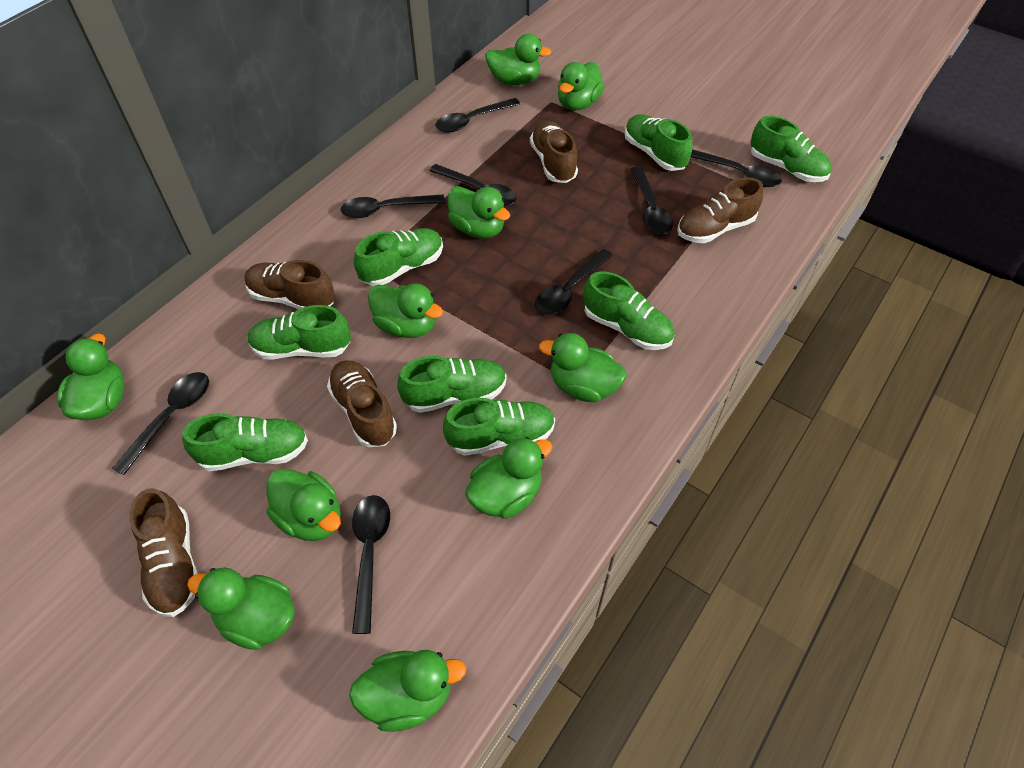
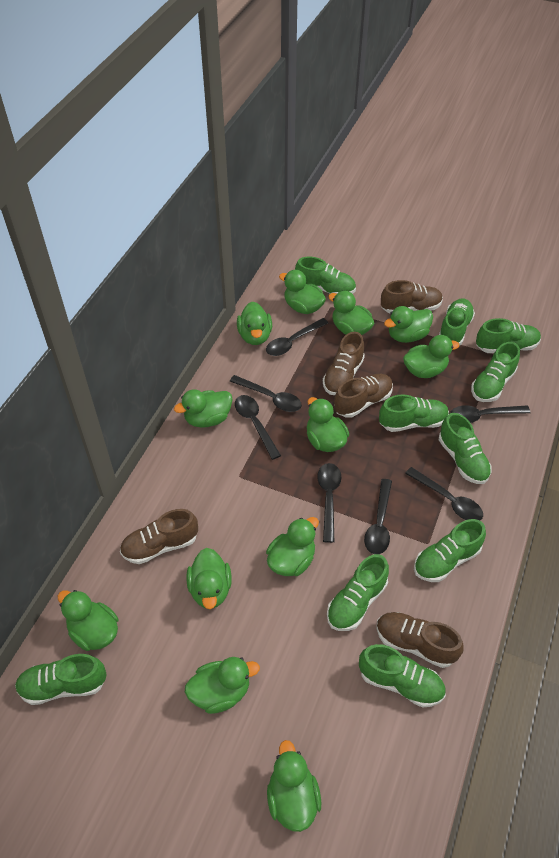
black spoon: [112,372,209,475] [341,194,445,218] [352,495,390,634] [429,164,516,206] [435,98,520,133] [535,249,613,315] [631,166,673,234] [691,149,782,187] = 8 -> [230,375,302,412] [235,395,281,460] [266,318,328,356] [317,463,342,543] [364,479,392,554] [405,467,483,520] [450,405,530,423] = 7
green duck: [57,333,124,420] [187,568,295,650] [266,469,341,541] [349,650,466,732] [368,283,443,338] [448,186,510,239] [465,437,553,519] [485,34,552,85] [539,333,627,402] [558,62,604,110] = 10 -> [58,590,118,651] [174,389,233,428] [185,657,260,714] [186,548,232,609] [237,301,272,345] [266,517,319,576] [267,740,321,832] [279,270,326,314] [307,397,349,452] [328,291,374,335] [384,306,433,343] [403,335,460,378] = 12
green shoe: [182,413,308,471] [248,305,351,360] [354,228,443,286] [397,356,507,413] [443,398,555,456] [584,272,674,350] [624,114,693,171] [750,116,832,182] = 8 -> [15,654,107,705] [295,257,356,294] [327,554,389,631] [359,644,446,707] [379,394,449,432] [414,519,486,582] [439,298,475,345] [439,413,492,484] [471,342,520,402] [476,318,541,353] = 10

